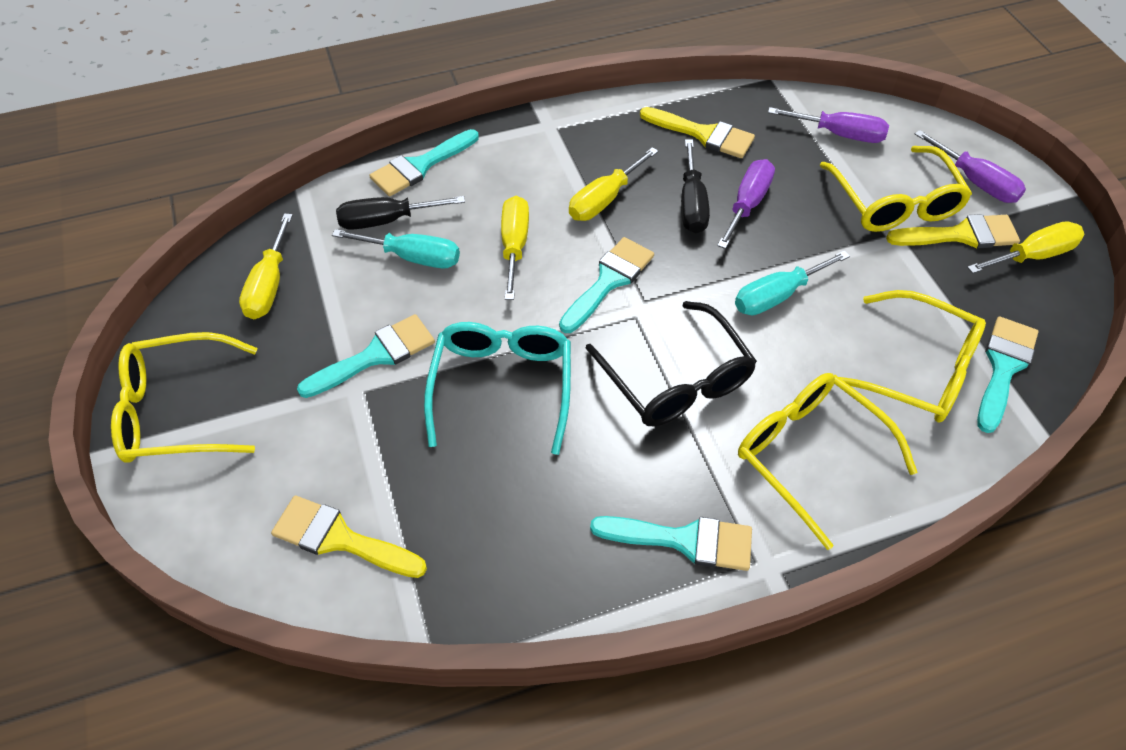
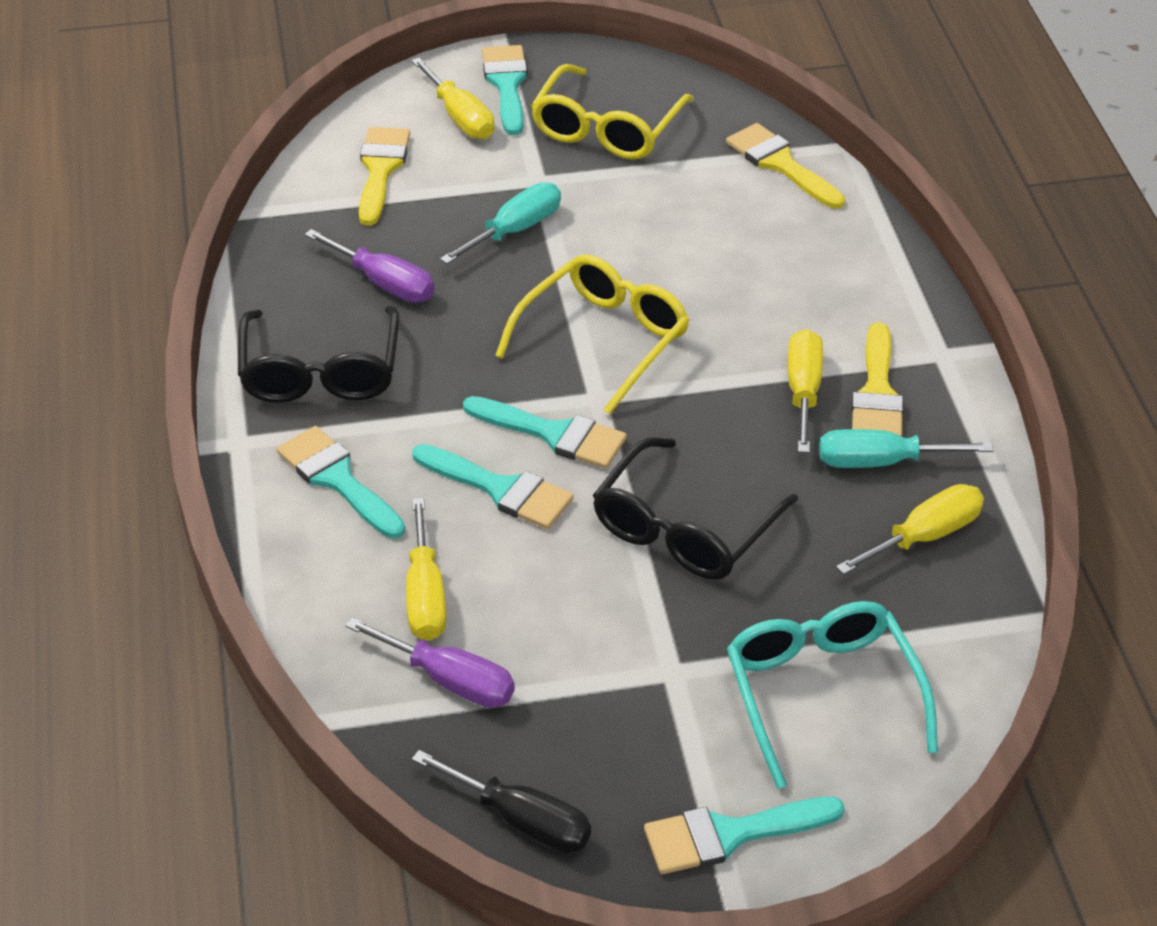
black glasses: [585,301,757,427] = 1 -> [238,306,399,403] [593,437,798,580] = 2
black screwdriver: [336,196,465,230] [681,139,710,233] = 2 -> [412,750,591,853] = 1
purple screwdriver: [717,159,775,249] [768,107,889,143] [915,130,1026,203] = 3 -> [305,229,434,303] [345,617,515,708] = 2
yellow glasses: [111,332,257,463] [738,373,918,550] [820,146,972,232] [839,290,986,423] = 4 -> [495,254,690,415] [531,64,694,160] = 2

